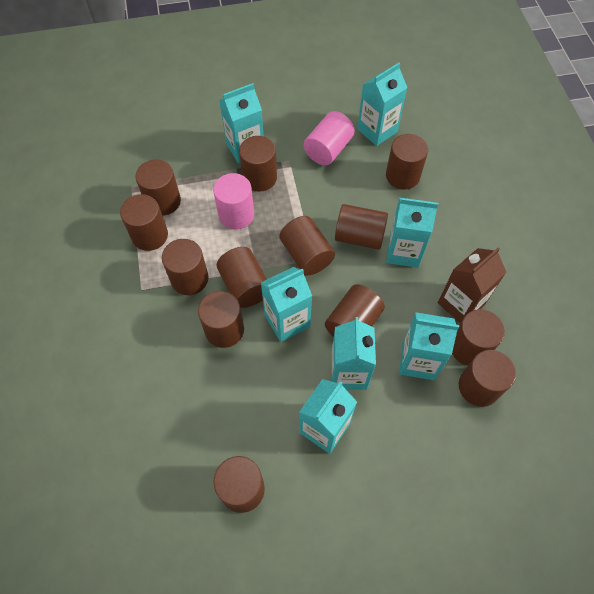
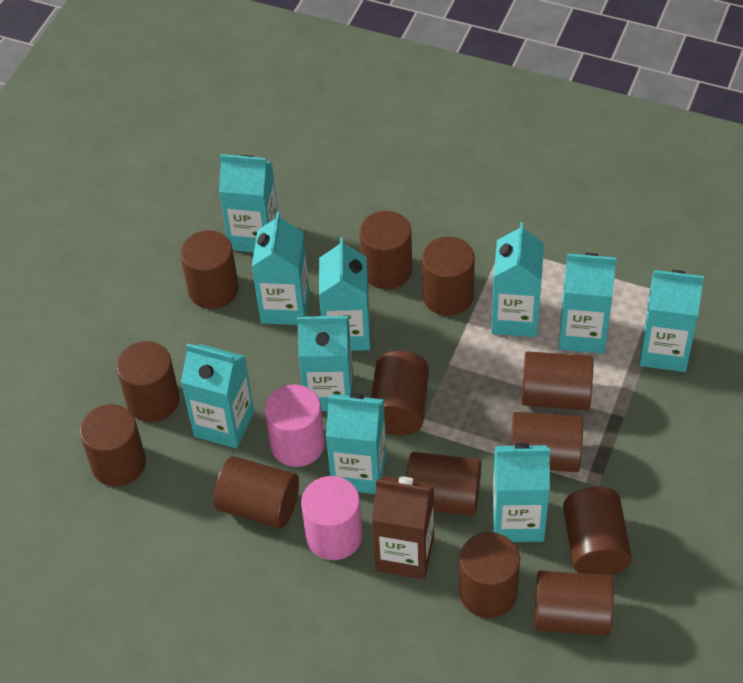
turquoise carton: [219,83,264,164] [261,267,312,342] [299,379,357,454] [331,317,376,390] [357,63,408,146] [386,198,438,268] [399,312,459,380] = 7 -> [181,343,254,449] [219,154,278,252] [252,212,310,325] [297,316,353,411] [319,238,370,351] [326,393,387,494] [491,222,544,337] [492,442,550,542] [558,253,616,354] [639,270,704,372] = 10

